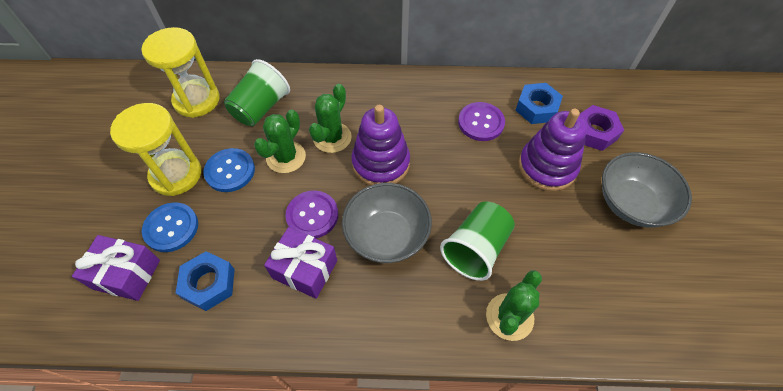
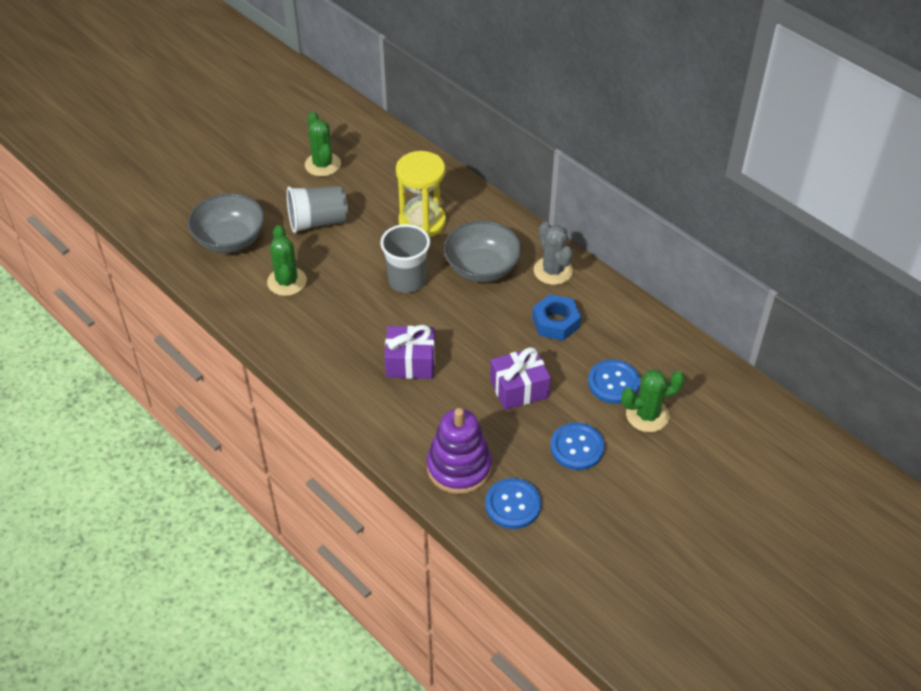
blue button: [142,202,198,252] [203,148,255,192] = 2 -> [485,478,541,529] [550,422,605,470] [588,359,640,404] = 3
blue nut: [176,251,235,311] [515,83,563,124] = 2 -> [532,294,581,341] = 1
green cup: [224,59,290,126] [440,201,515,281] = 2 -> none = 0
grey cactus: none = 0 -> [534,222,573,285] = 1
grey cup: none = 0 -> [287,186,348,233] [380,224,430,293] = 2
purple button: [285,191,338,239] [458,102,505,141] = 2 -> none = 0
purple nut: [580,105,624,151] = 1 -> none = 0
purple stacking toy: [351,105,410,186] [519,109,587,191] = 2 -> [427,408,492,494] = 1
yellow hourglass: [110,103,201,196] [141,27,220,118] = 2 -> [396,151,446,237] = 1

